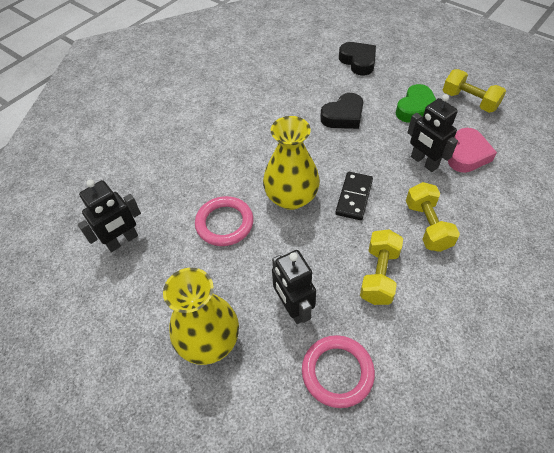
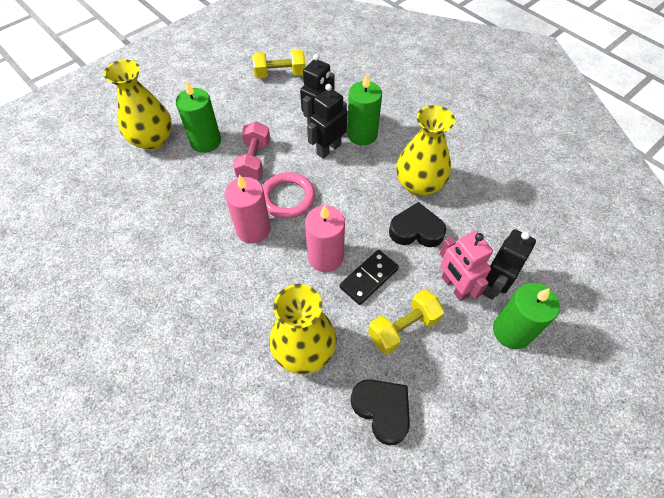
green candle: none = 0 -> [176,80,221,153] [347,74,382,146] [493,283,560,349] = 3
green heart: [396,84,436,123] = 1 -> none = 0
pink candle: none = 0 -> [225,174,271,244] [305,205,345,272] = 2
pink dumbbell: none = 0 -> [233,121,270,180] = 1
pink heart: [448,128,497,173] = 1 -> none = 0
pink ring: [195,196,253,246] [302,335,375,408] = 2 -> [262,172,315,219] = 1
pink robot: none = 0 -> [440,231,493,301] = 1
yellow dumbbell: [360,230,403,305] [406,182,460,252] [443,69,506,113] = 3 -> [252,49,306,79] [368,289,444,354] = 2
yellow vase: [163,268,239,365] [263,116,320,210] = 2 -> [104,60,172,150] [269,284,337,374] [396,105,455,196] = 3

